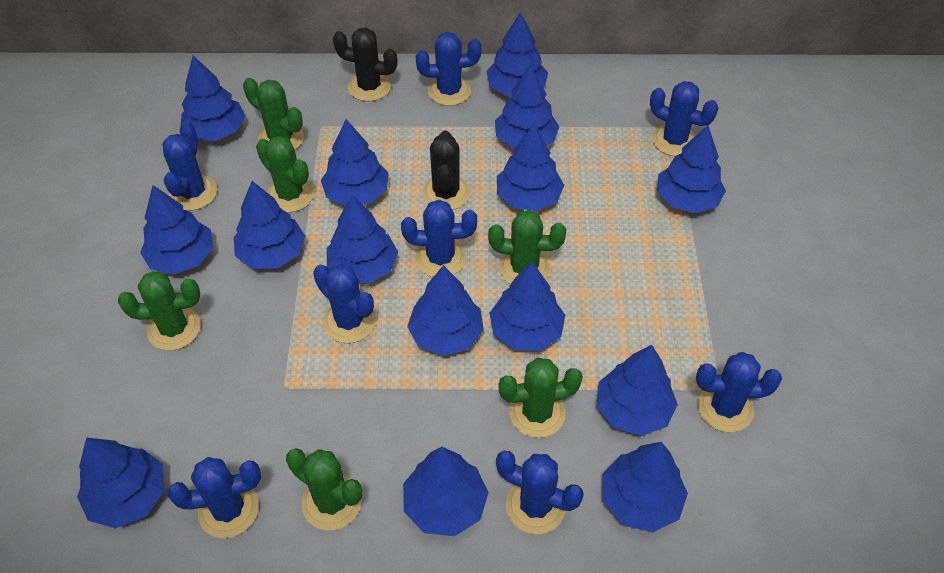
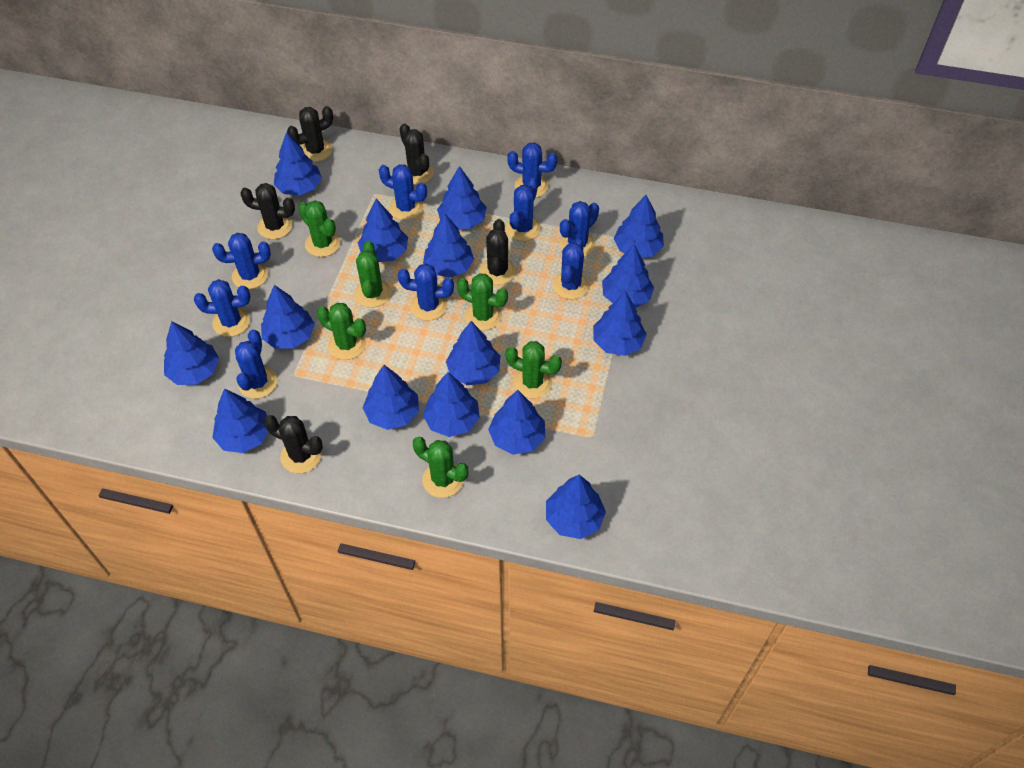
black cactus: [333,28,398,101] [422,131,470,210] = 2 -> [240,183,295,239] [264,415,323,473] [287,106,333,162] [399,123,434,185] [480,219,516,285] = 5
blue cactus: [162,122,217,211] [167,457,261,538] [313,264,376,343] [401,200,477,277] [416,32,481,106] [496,451,584,534] [650,81,718,156] [696,352,782,432] = 8 -> [194,279,251,337] [212,233,271,289] [235,329,277,399] [379,164,427,220] [398,263,454,321] [506,178,541,241] [507,142,557,198] [553,239,589,299] [560,201,599,257] = 9

